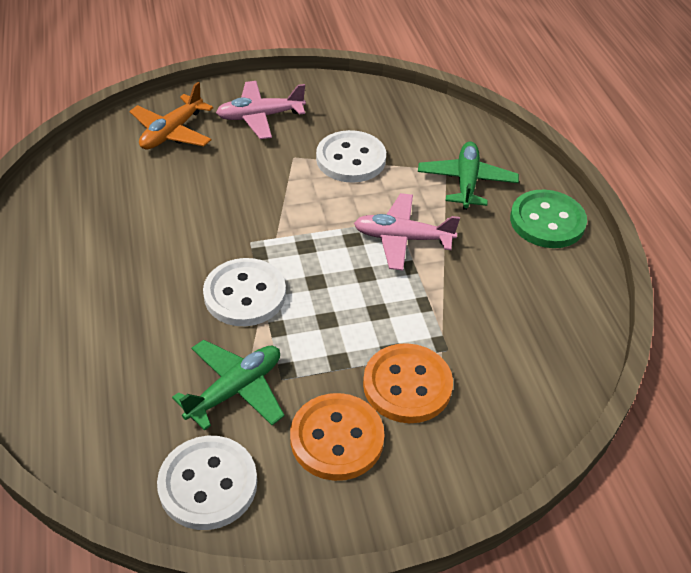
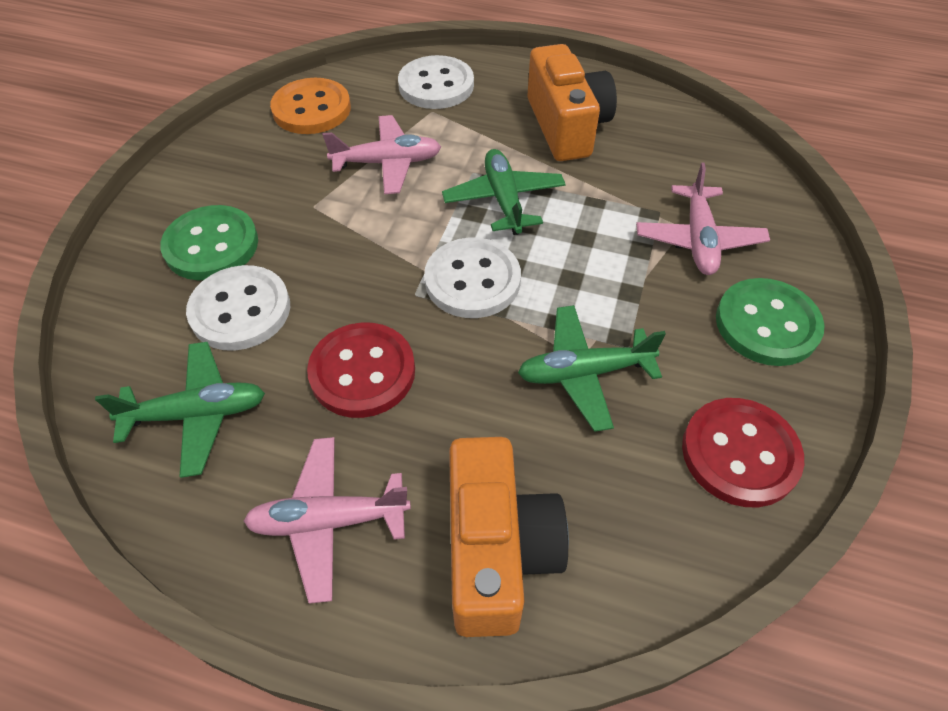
green button: [510,190,587,248] = 1 -> [160,205,258,280] [716,278,825,366] = 2
green plane: [172,340,284,431] [418,142,519,210] = 2 -> [95,342,265,478] [442,149,566,235] [518,305,666,432] = 3
orange button: [290,393,385,481] [363,343,453,423] = 2 -> [270,78,351,134] = 1
orange camera: none = 0 -> [449,437,569,637] [527,44,617,161] = 2
orange plane: [130,82,213,149] = 1 -> none = 0
pink plane: [216,81,306,139] [354,193,460,271] = 2 -> [244,437,411,604] [323,115,441,194] [636,163,770,275] = 3
red button: none = 0 -> [307,323,415,418] [682,398,804,507] = 2

